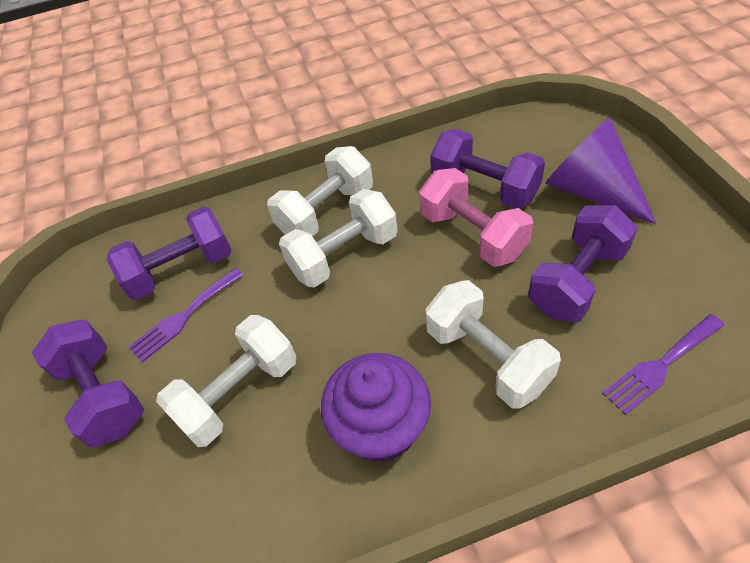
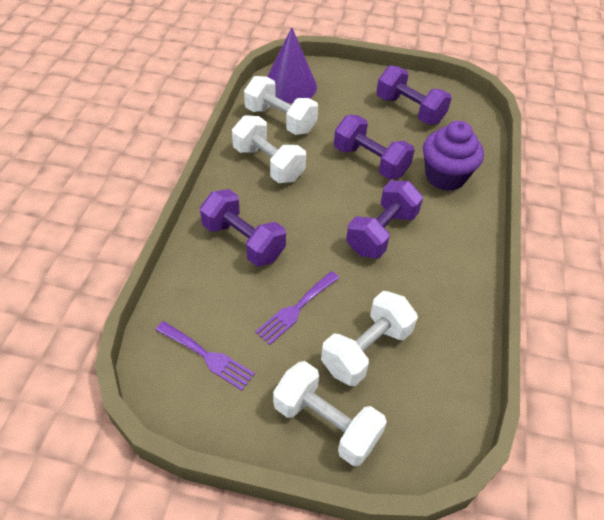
pink dumbbell: [419,168,533,267] = 1 -> none = 0

